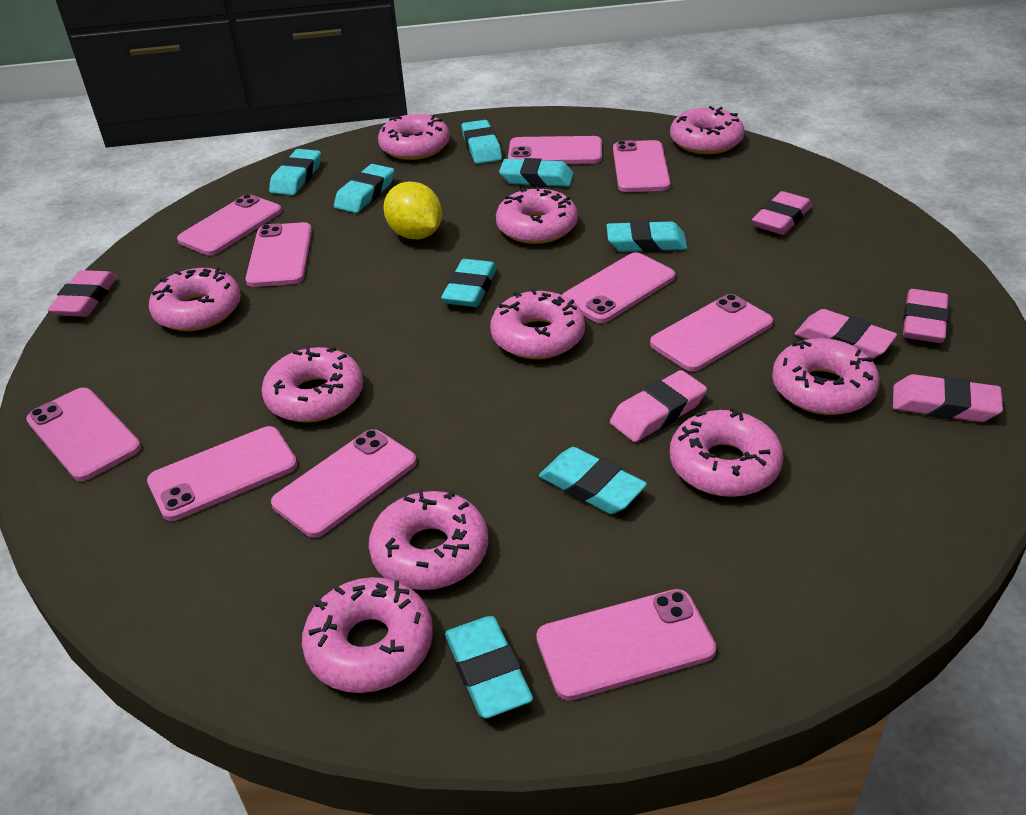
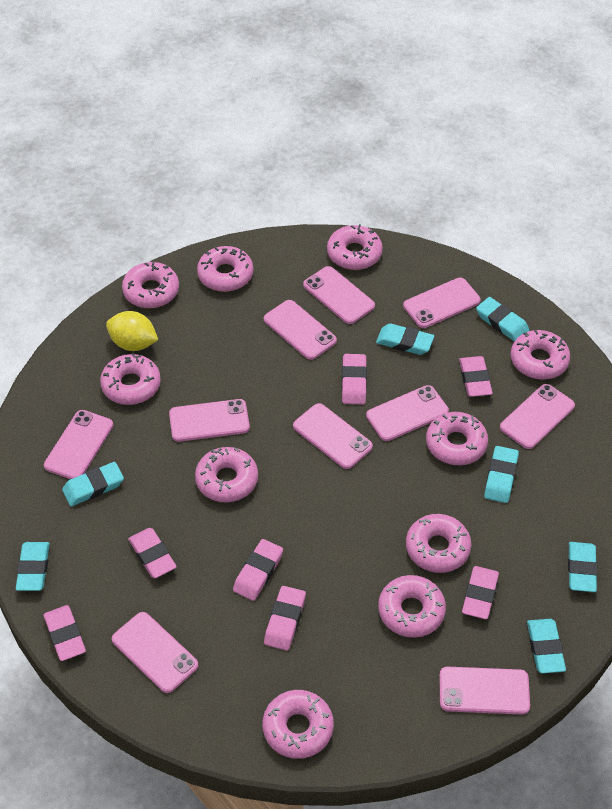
pink eraser: [48,270,117,317] [610,370,707,442] [752,191,812,235] [795,309,897,359] [893,374,1003,422] [903,289,949,343] = 6 -> [44,605,86,661] [128,528,177,578] [233,539,283,601] [264,586,306,651] [342,354,367,404] [459,356,493,397] [462,566,499,619] = 7
turquoise eraser: [269,149,321,195] [334,164,394,213] [441,259,497,307] [445,616,533,719] [462,120,502,164] [499,158,574,187] [539,447,647,514] [607,220,687,252] = 8 -> [16,542,50,591] [62,462,124,506] [376,324,434,355] [476,297,530,341] [484,446,519,503] [527,619,566,673] [568,542,598,592] = 7

